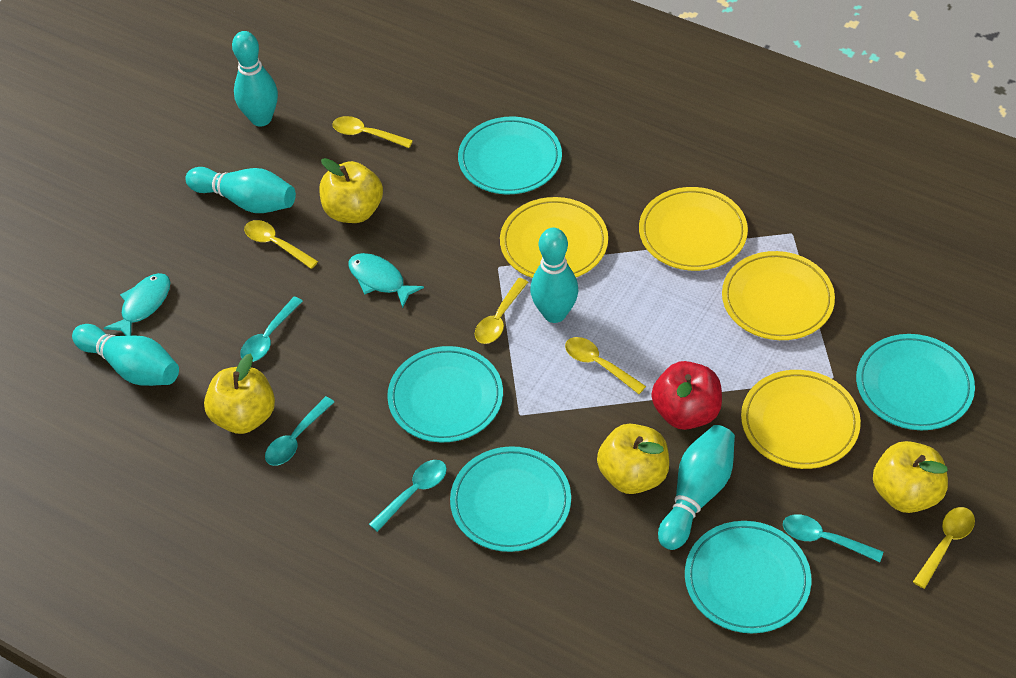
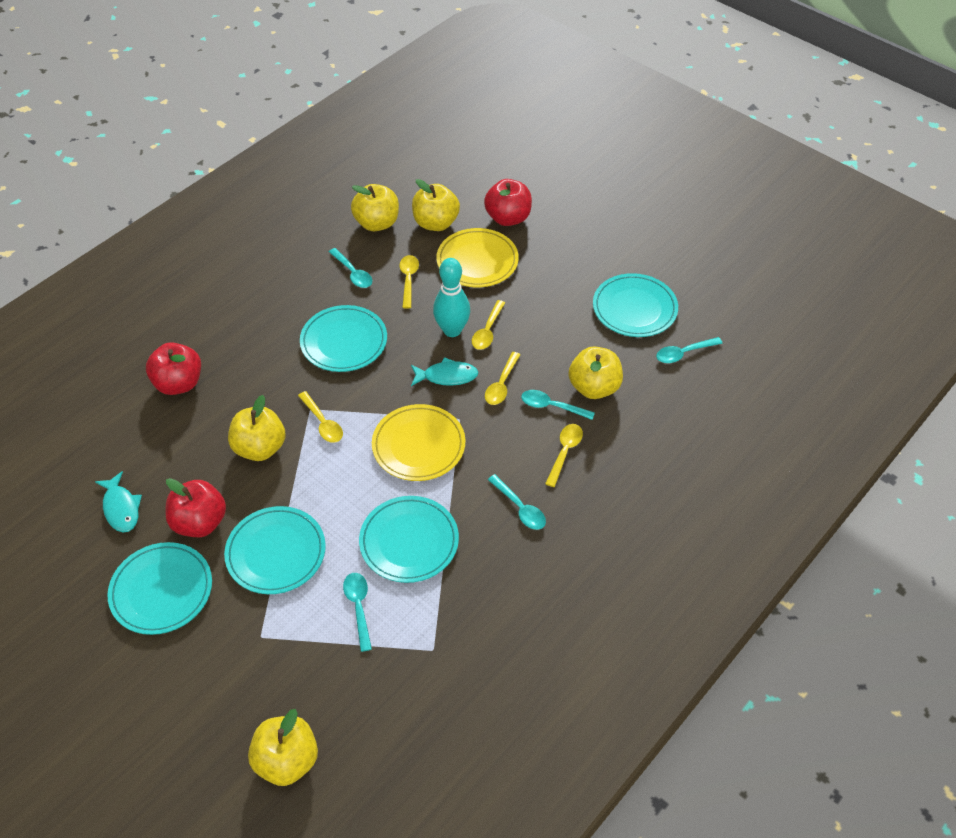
red apple: [651,361,722,430] = 1 -> [146,342,201,395] [165,478,226,537] [484,179,532,226] = 3
turquoise bowling pin: [72,324,179,386] [185,167,296,213] [232,31,278,127] [530,228,578,323] [658,425,735,550] = 5 -> [433,258,470,337] = 1
turquoise spoon: [240,297,303,362] [265,396,334,466] [369,460,447,532] [783,514,883,562] = 4 -> [329,248,372,288] [343,573,372,652] [488,474,546,530] [521,390,595,420] [656,337,723,363] = 5
yellow apple: [204,354,275,434] [319,158,383,223] [597,424,669,494] [873,441,948,513] = 4 -> [228,395,286,461] [248,709,318,786] [351,184,399,231] [412,179,460,231] [569,346,623,399] = 5
yellow plate: [500,197,608,278] [639,187,748,271] [722,251,835,340] [741,370,861,469] = 4 -> [372,404,465,481] [436,228,519,287] = 2

